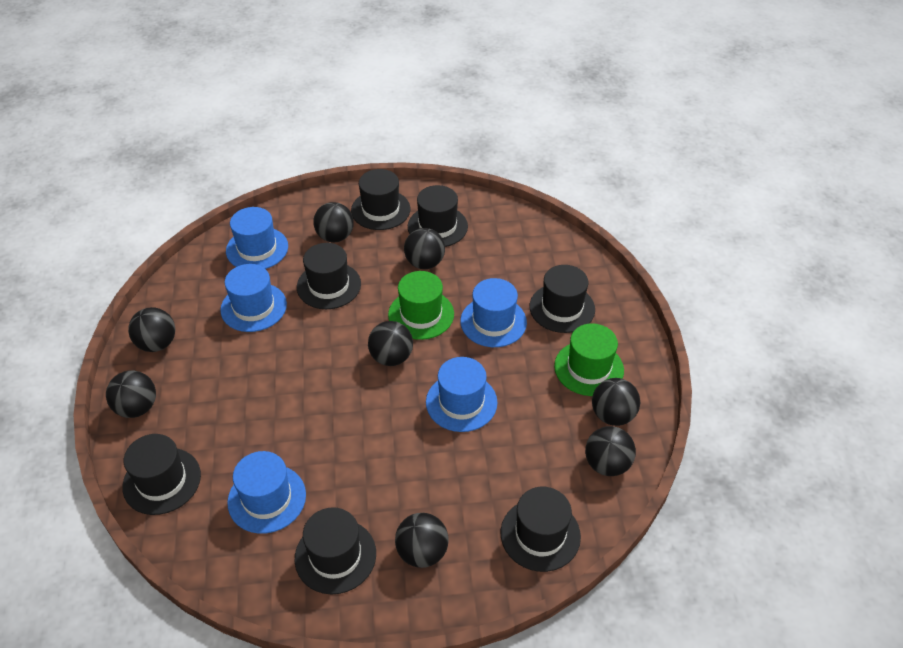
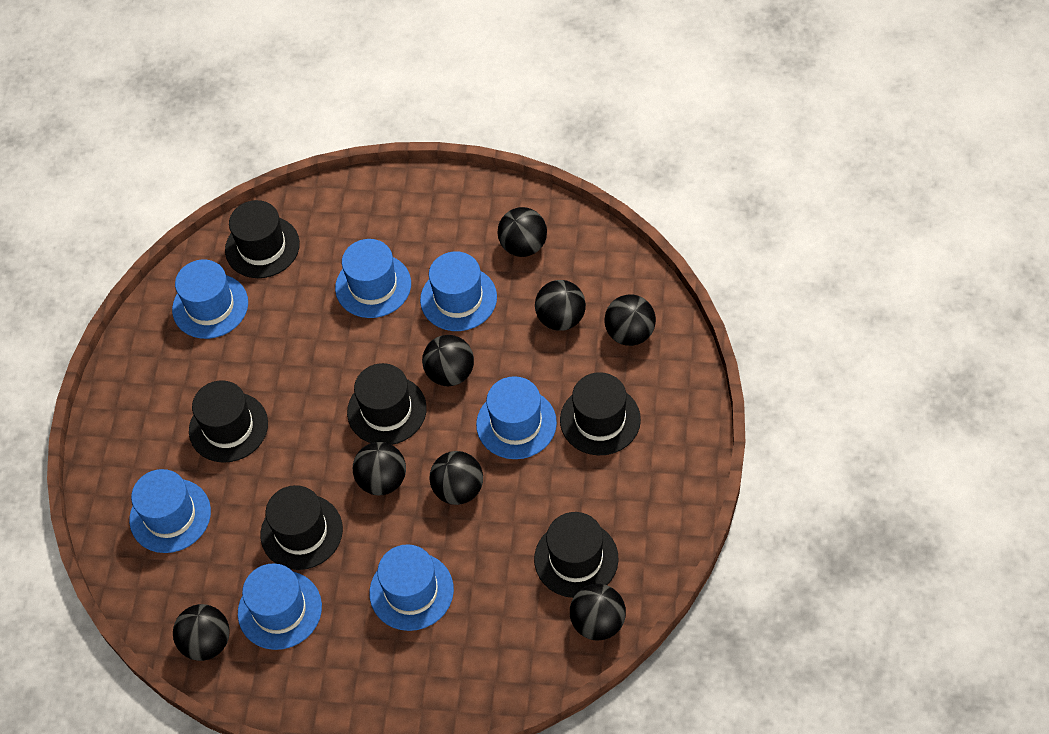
black hat: [122,434,201,515] [295,507,376,594] [297,243,361,309] [351,169,411,230] [408,185,468,247] [501,487,581,572] [530,265,595,333] = 7 -> [189,380,268,463] [225,200,300,278] [260,485,343,570] [347,363,427,445] [534,512,619,598] [560,372,641,455] = 6
blue hat: [220,264,287,332] [226,207,288,269] [227,451,306,534] [426,357,497,432] [460,278,527,347] = 5 -> [129,469,211,553] [172,260,248,339] [238,564,322,650] [335,239,411,318] [369,544,454,631] [420,251,497,331] [476,376,557,459] = 7
green hat: [388,271,454,340] [554,323,624,396] = 2 -> none = 0

